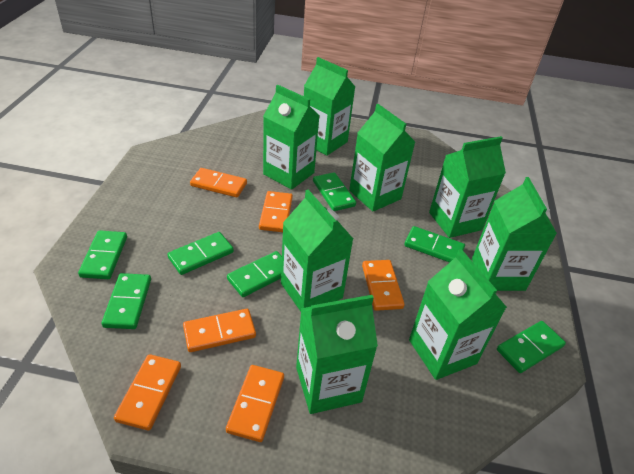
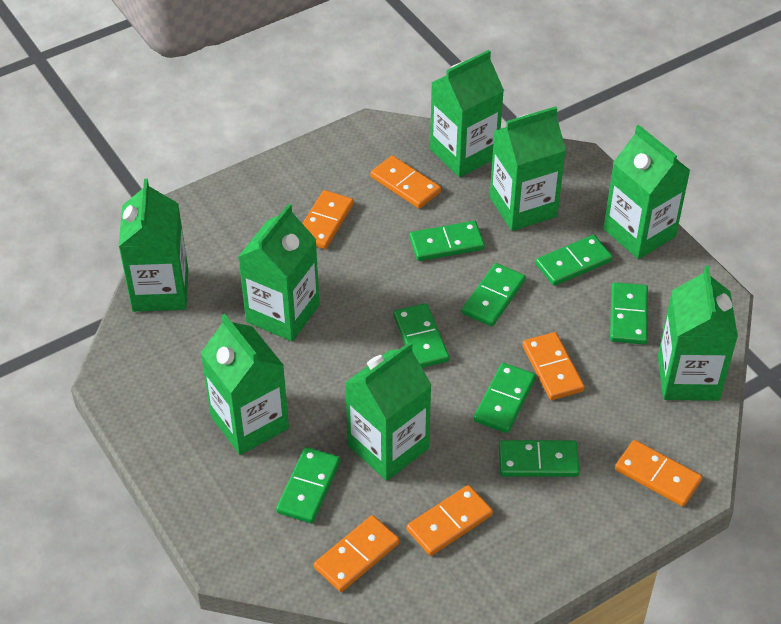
green domino: [78,230,127,279] [102,273,151,329] [167,232,234,275] [227,251,282,297] [313,172,356,211] [404,226,465,262] [497,321,566,373] = 7 -> [276,447,341,523] [393,303,449,368] [409,221,485,261] [462,263,526,327] [474,363,536,433] [499,440,580,477] [536,235,613,286] [610,282,648,345] = 8

